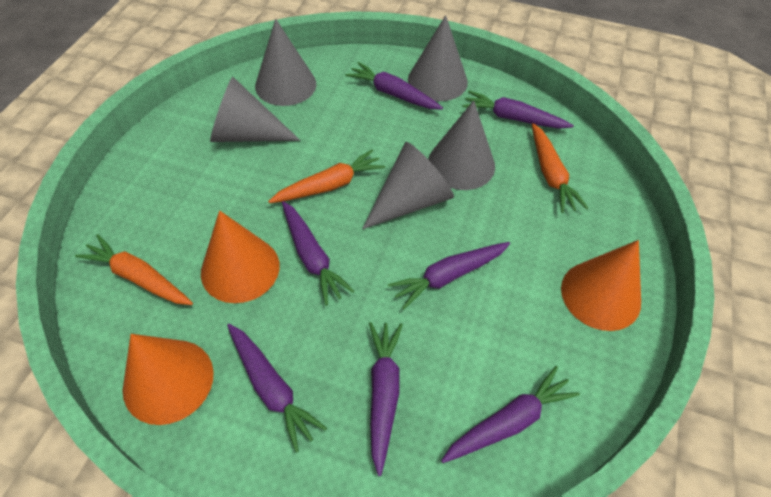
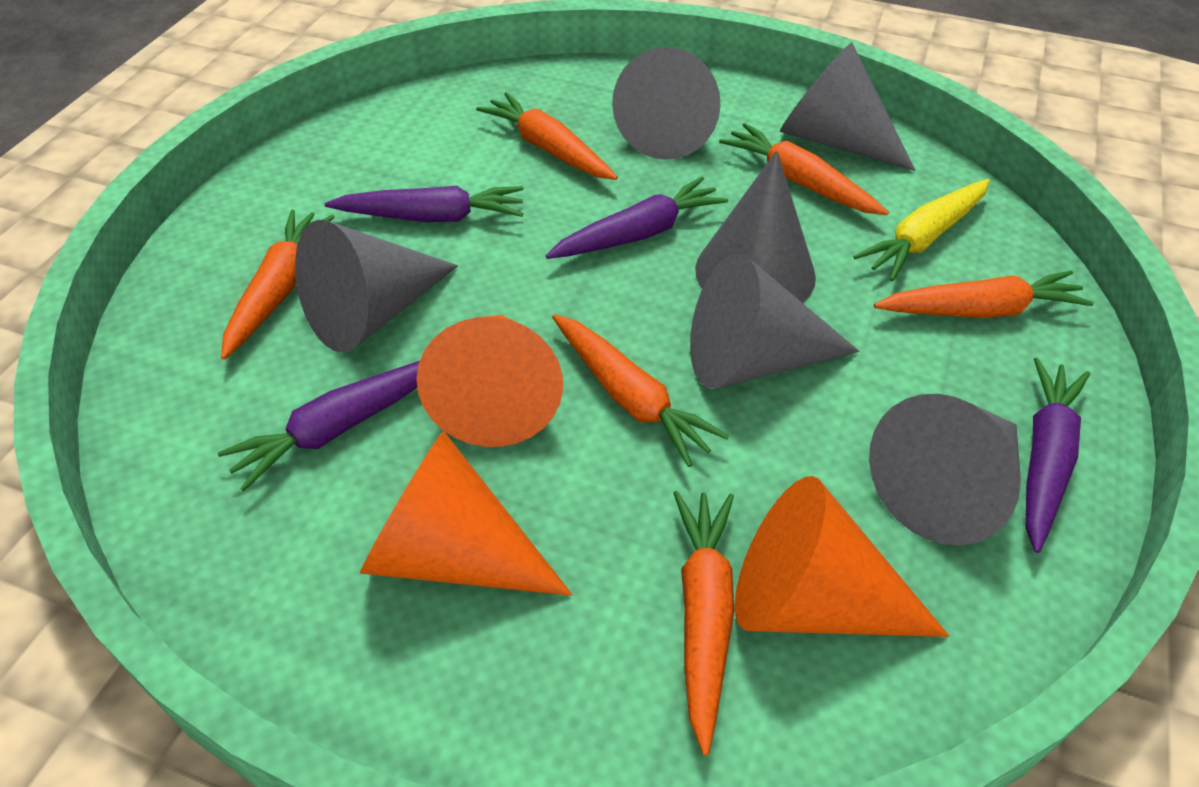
grey cone: [210,77,300,142] [255,19,316,106] [362,142,454,229] [408,15,468,101] [428,100,495,190] = 5 -> [295,220,458,353] [612,47,721,160] [690,253,859,389] [695,151,816,303] [780,43,915,171] [869,394,1021,546] = 6
orange carrot: [75,234,193,305] [268,149,385,203] [532,123,588,213] = 3 -> [221,209,335,360] [476,92,618,180] [552,314,729,467] [674,491,734,755] [719,123,889,215] [874,270,1094,318] = 6
purple carrot: [227,324,327,452] [282,201,354,305] [345,62,443,110] [369,322,403,476] [388,242,510,310] [441,366,580,463] [462,91,574,129] = 7 -> [218,361,420,491] [324,186,524,222] [546,177,728,259] [1026,357,1090,553] = 4
yellow carrot: none = 0 -> [853,179,990,282] = 1

